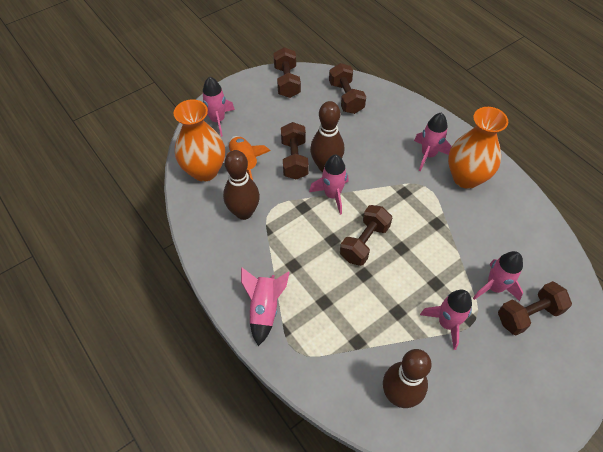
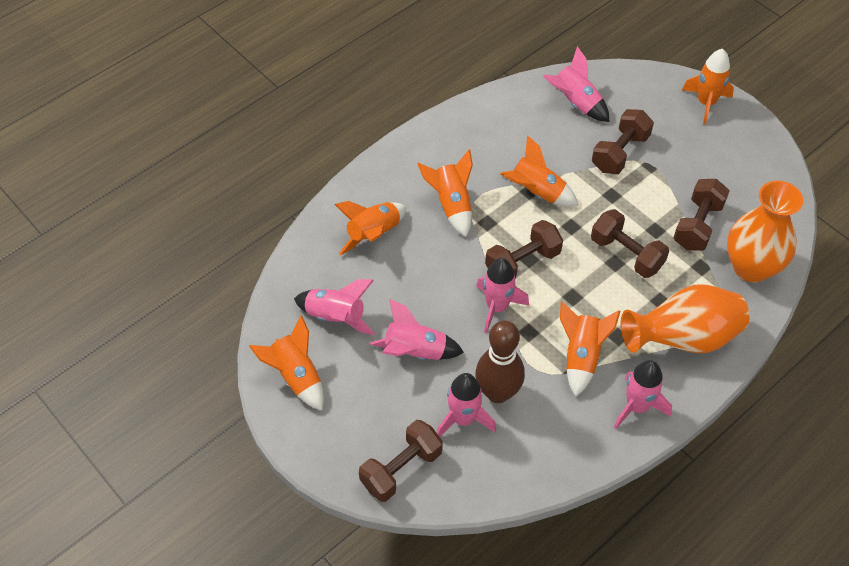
brown bowling pin: [223,150,260,220] [310,101,344,172] [383,349,432,408] = 3 -> [475,321,525,403] = 1
orange rocket: [229,136,270,180] = 1 -> [249,315,324,410] [334,201,406,255] [418,149,473,237] [500,135,578,206] [560,301,620,397] [682,49,734,125] = 6

